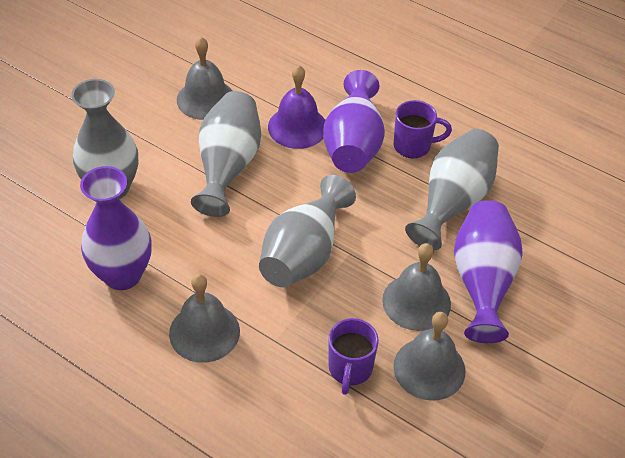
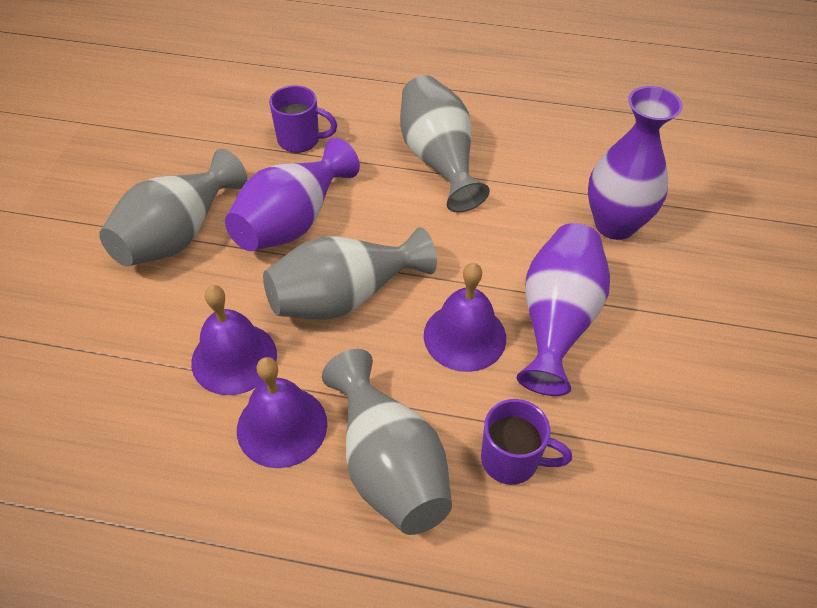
grey bell: [169,274,240,363] [177,37,233,120] [382,243,451,331] [393,312,466,401] = 4 -> none = 0
purple bell: [268,65,325,149] = 1 -> [191,285,277,395] [237,357,327,468] [424,263,506,372] = 3

